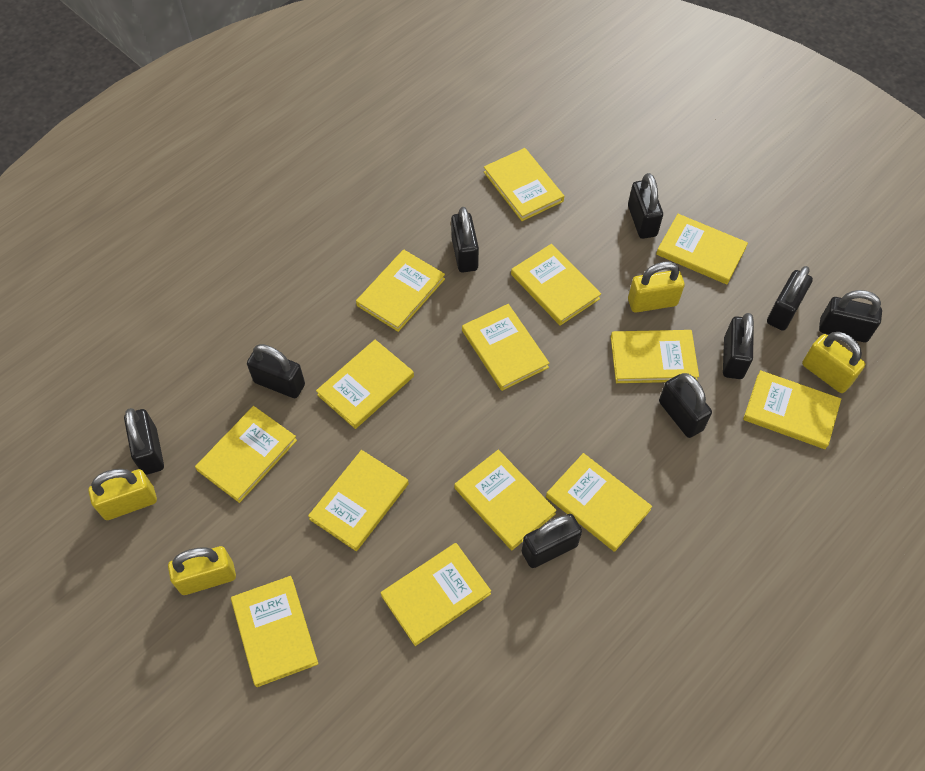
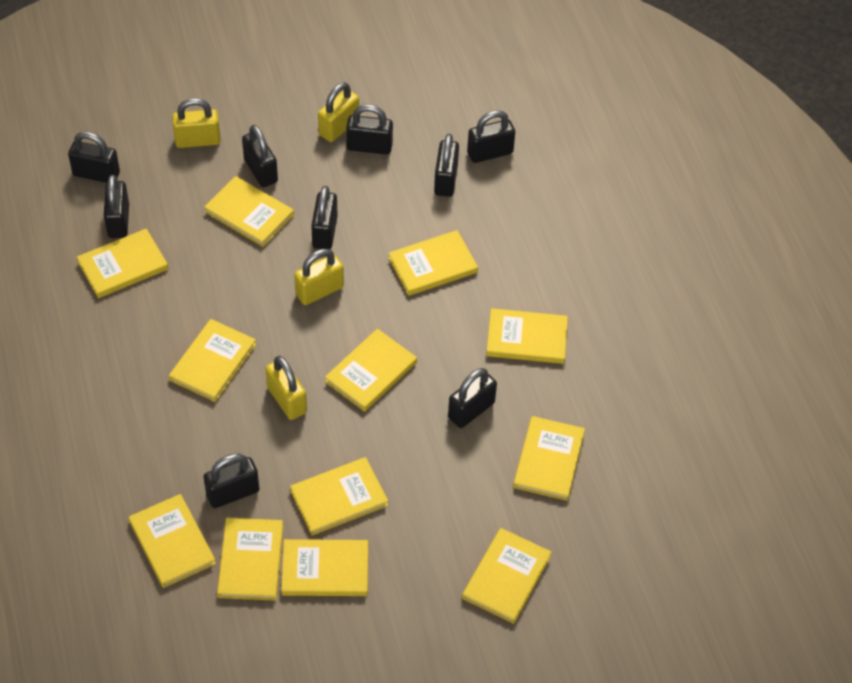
yellow book: [195,406,297,503] [231,576,318,687] [308,450,409,551] [316,339,414,429] [356,249,445,332] [381,543,491,646] [454,450,557,550] [462,304,549,391] [484,148,564,221] [511,244,601,326] [546,453,652,552] [611,330,699,383] [656,214,748,284] [743,370,841,449] = 14 -> [77,229,168,298] [129,494,216,588] [169,319,256,402] [204,176,294,247] [217,518,283,601] [281,539,368,596] [290,457,388,536] [325,329,417,412] [389,230,478,296] [462,528,552,624] [486,308,568,364] [513,416,585,501] = 12

